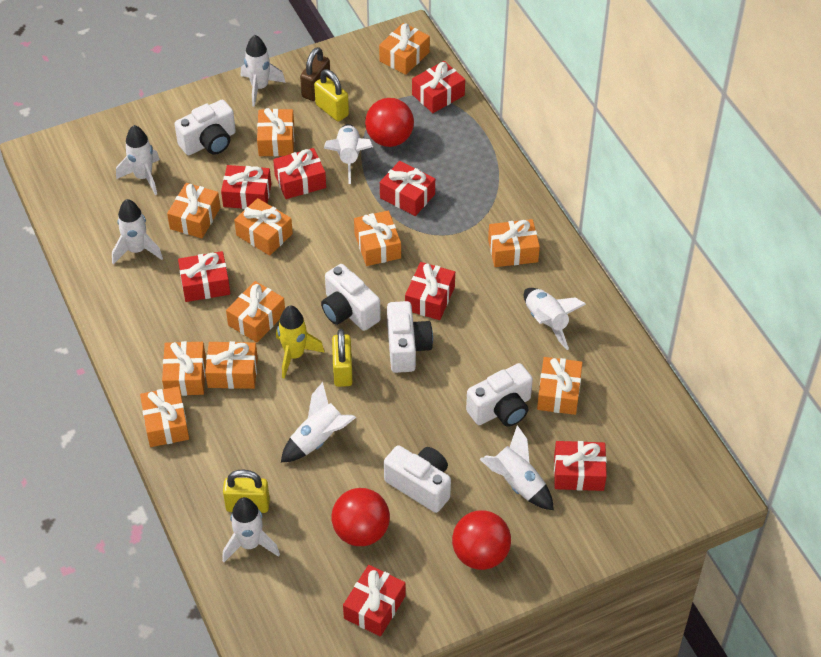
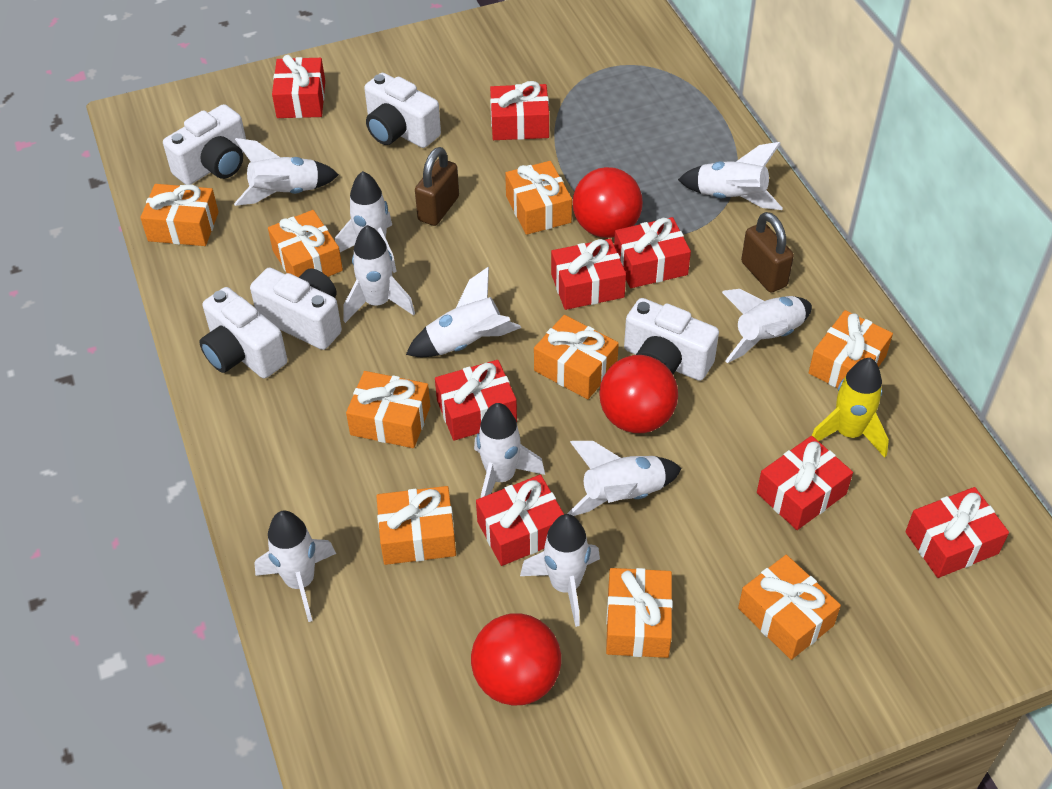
brown padlock: [300,47,331,101] = 1 -> [415,147,459,226] [741,212,794,293] = 2
orange gift: [140,386,189,447] [162,341,206,396] [167,183,220,238] [205,341,258,389] [226,281,285,342] [234,198,293,256] [257,108,294,156] [354,211,401,266] [379,23,430,75] [488,219,540,267] [537,357,583,415] = 11 -> [140,184,219,246] [268,210,343,277] [346,371,430,448] [376,486,456,565] [505,161,572,235] [534,315,619,399] [606,568,673,658] [738,555,841,660] [809,310,893,388] = 9
white rocket: [112,199,163,265] [116,125,160,195] [222,497,280,562] [241,35,286,107] [281,382,356,462] [324,124,373,184] [480,425,554,510] [524,288,586,350] = 8 -> [234,138,339,206] [255,511,336,622] [335,171,397,273] [343,225,415,323] [406,267,521,357] [474,403,545,498] [520,514,600,627] [567,441,682,516] [678,142,783,210] [722,289,812,363] = 10
yellow padlock: [223,470,270,513] [314,69,349,121] [332,329,353,387] = 3 -> none = 0

